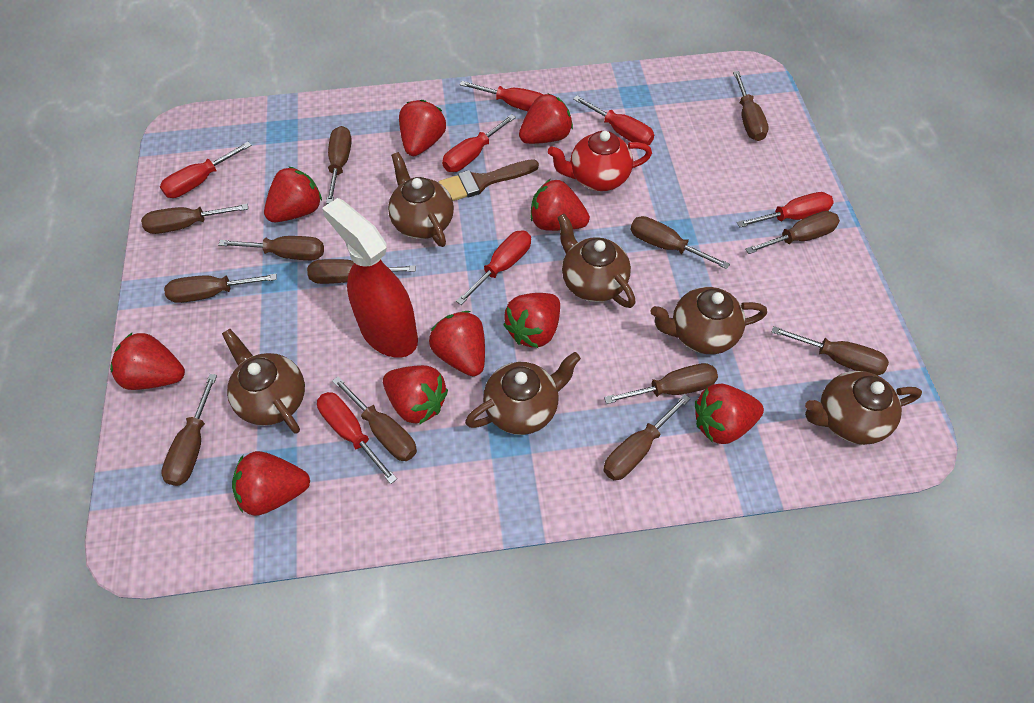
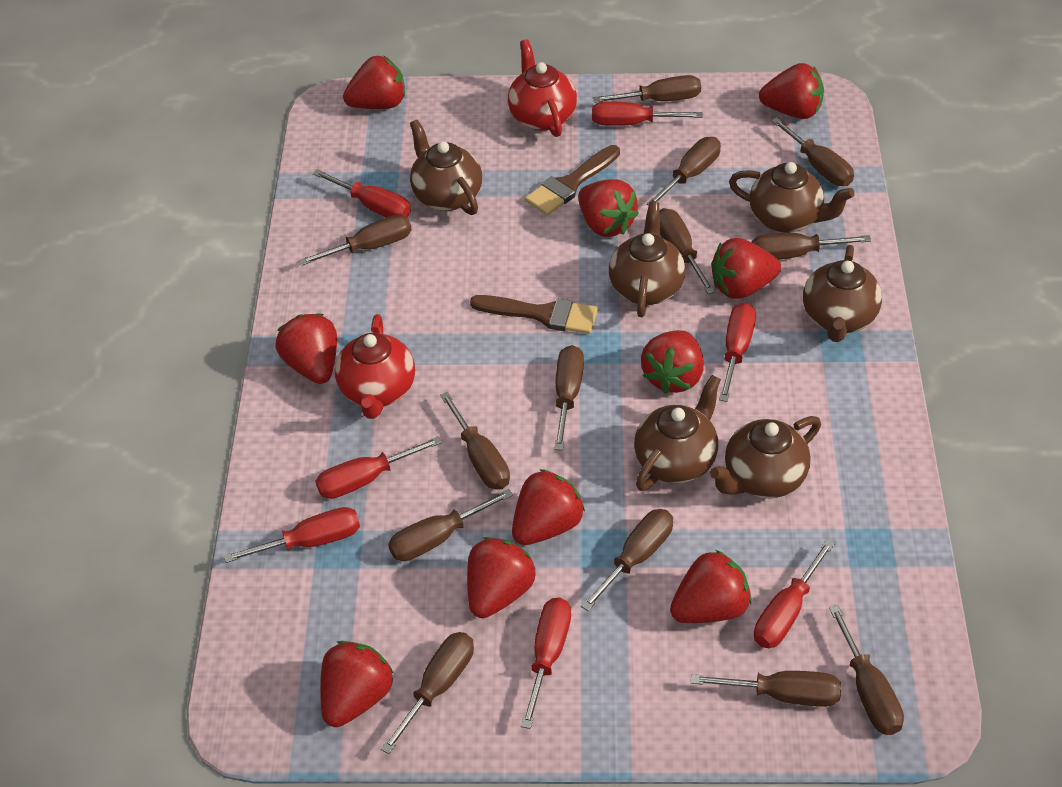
brown brush: [439,159,539,201] = 1 -> [470,295,598,334] [525,145,620,215] = 2
red spray bottle: [322,198,418,358] = 1 -> none = 0
red teapot: [548,131,652,191] = 1 -> [335,314,415,419] [508,40,577,137] = 2

